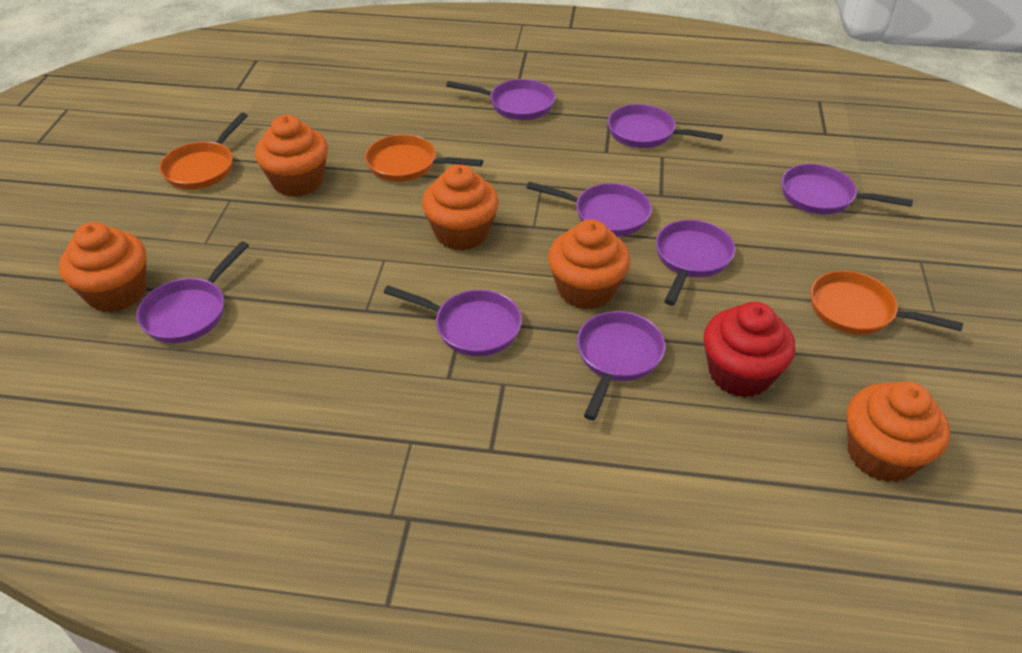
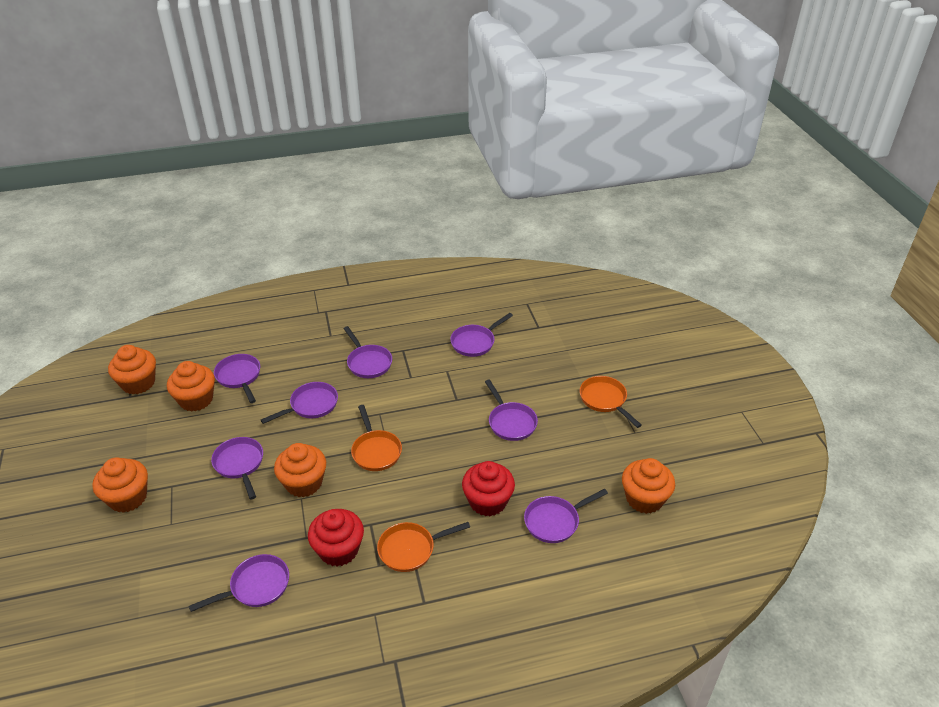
red cupcake: [704,302,796,397] = 1 -> [308,509,364,567] [462,461,515,516] = 2

